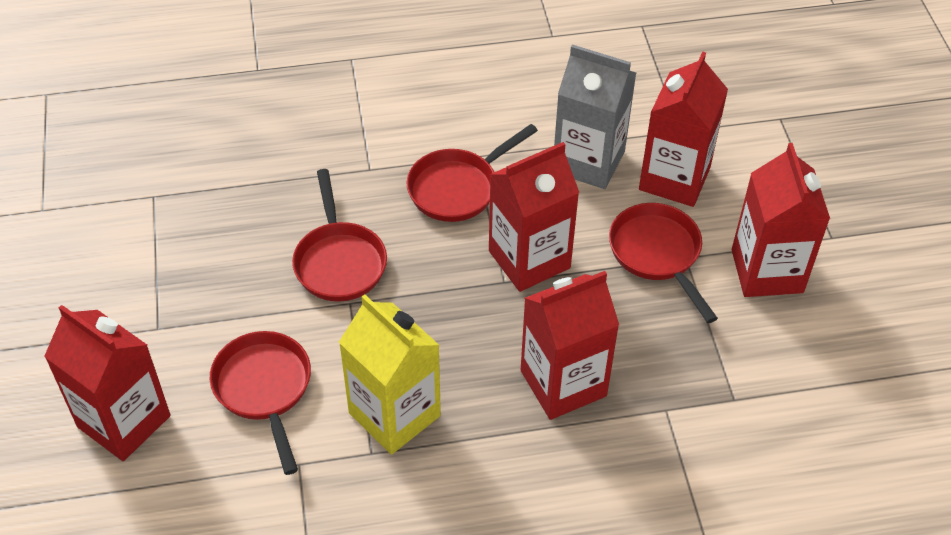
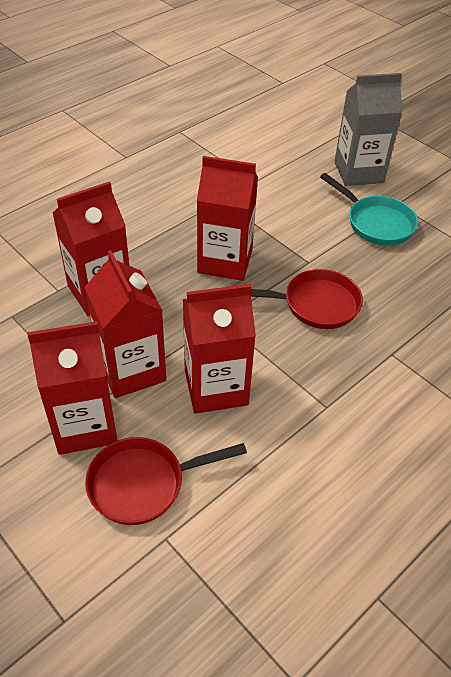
red pan: [210,331,311,475] [292,169,387,302] [407,124,538,222] [609,203,718,323] = 4 -> [85,437,247,525] [251,269,363,329] = 2
turquoise pan: none = 0 -> [320,173,418,245] = 1
yellow carton: [339,295,441,454] = 1 -> none = 0

